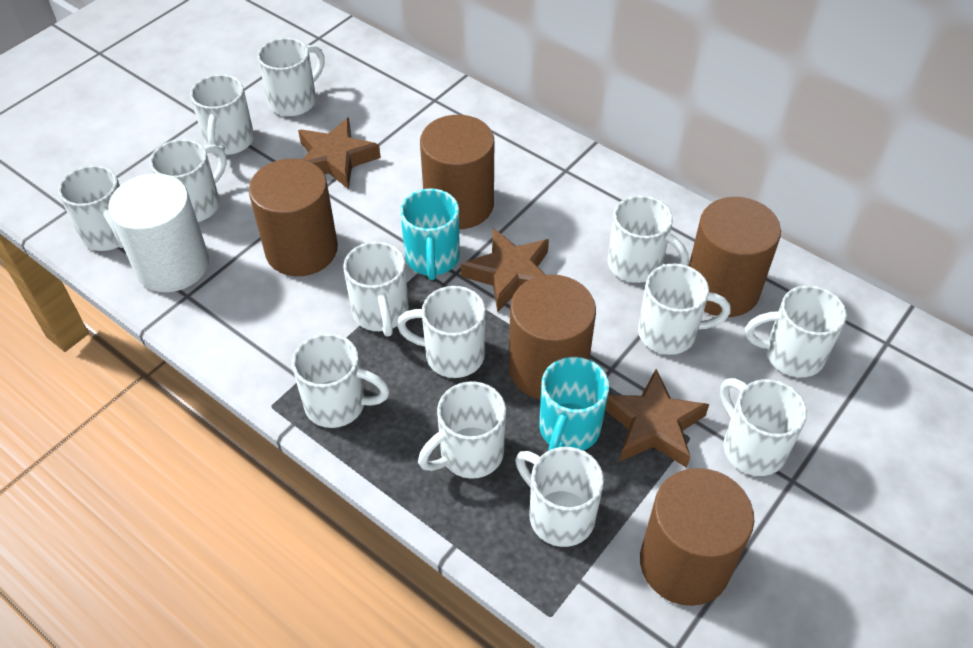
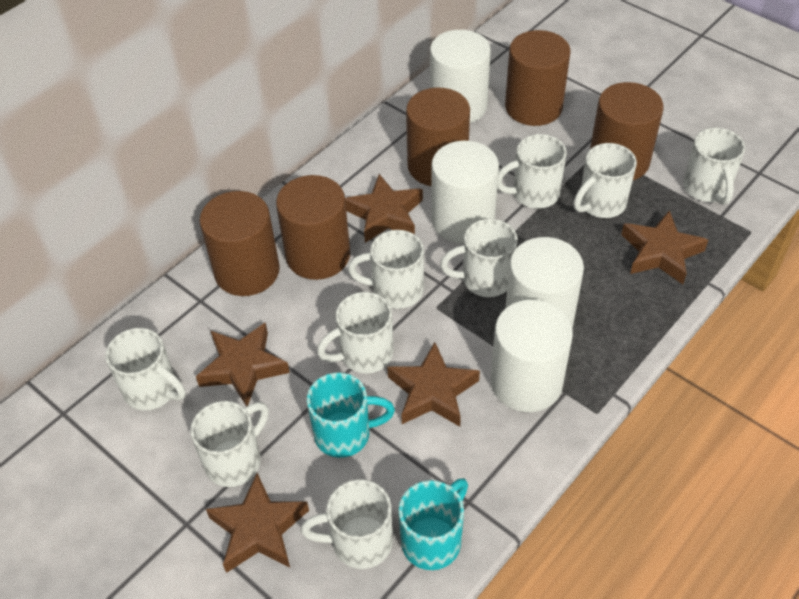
brown star: [298,117,381,189] [461,228,549,312] [605,369,709,468] = 3 -> [196,322,290,407] [206,473,309,573] [345,174,423,243] [387,342,480,427] [621,210,708,284] = 5
white cylinder: [108,173,209,292] = 1 -> [430,30,491,123] [431,141,499,243] [491,300,573,412] [505,237,584,327] = 4
white mug: [58,165,123,251] [149,139,227,222] [190,74,254,157] [257,38,325,116] [292,333,390,428] [343,241,409,337] [397,286,486,378] [418,381,506,479] [515,447,604,547] [608,195,689,283] [638,264,731,355] [720,378,807,476] [745,285,847,377] = 13 -> [105,328,186,410] [190,401,269,487] [301,479,393,569] [317,292,393,374] [348,230,424,309] [440,219,518,297] [497,134,567,209] [574,143,637,218] [683,127,745,205] = 9

